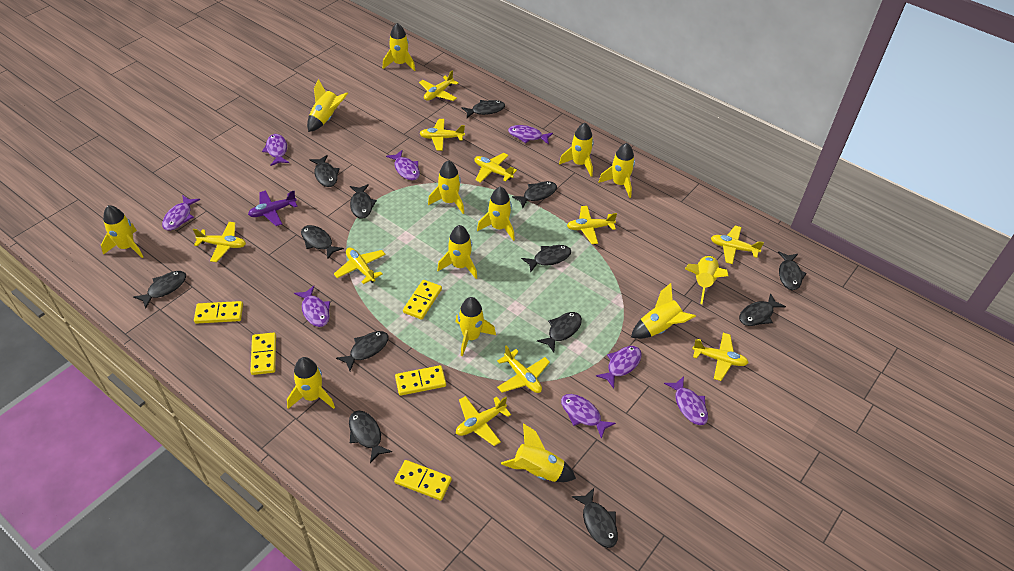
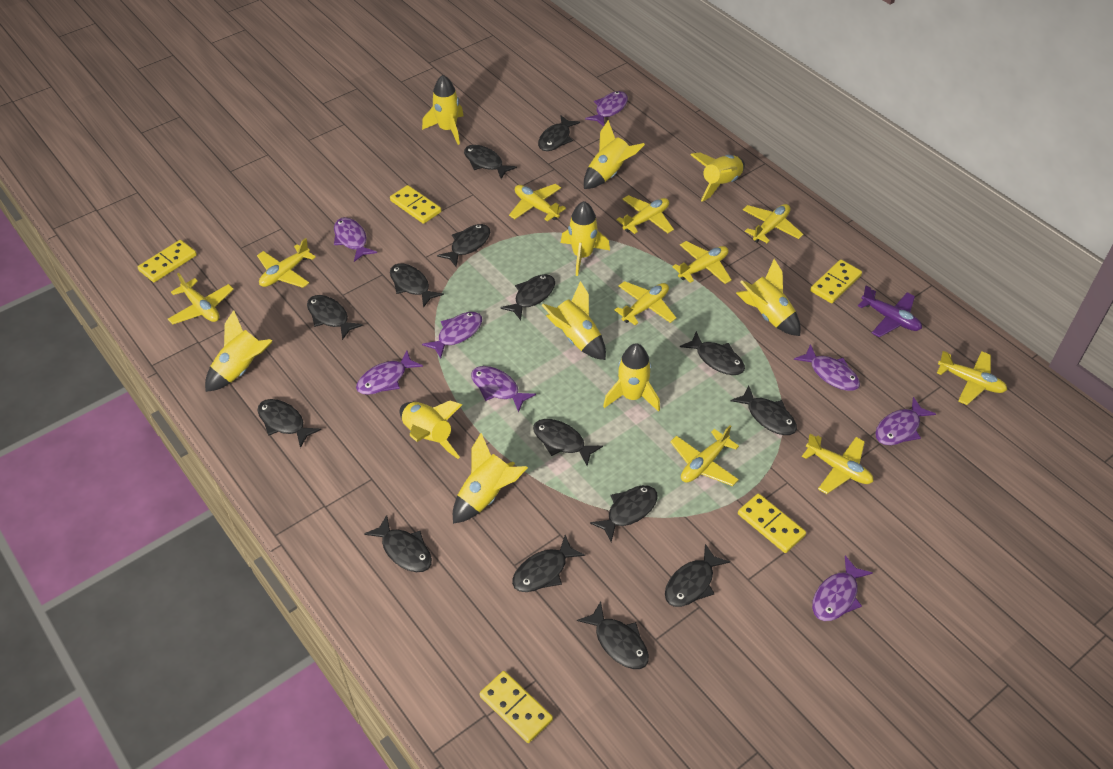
black fish: [133,271,186,308] [301,225,344,259] [309,155,340,187] [336,331,388,371] [349,411,392,463] [350,184,377,219] [461,100,505,118] [512,181,557,208] [521,245,571,272] [537,312,582,352] [572,488,618,548] [739,293,786,326] [778,251,807,290] = 13 -> [258,399,321,448] [307,295,363,340] [364,515,432,572] [390,264,444,308] [437,224,490,267] [464,145,517,179] [500,274,555,320] [512,535,585,592] [533,419,603,466] [538,115,580,151] [577,601,649,669] [590,485,658,542] [665,544,730,607] [680,331,745,375] [730,386,797,435] = 15
yellow rocket: [101,205,143,258] [287,357,335,409] [307,79,348,132] [383,23,416,71] [428,160,464,214] [437,225,477,279] [456,297,496,356] [477,186,515,241] [501,423,576,482] [559,123,594,176] [599,143,635,198] [631,283,696,339] [685,256,728,304] = 13 -> [205,310,272,392] [400,401,462,459] [422,75,464,145] [453,433,528,524] [541,281,606,360] [561,201,610,276] [584,120,645,189] [603,343,660,412] [691,153,745,202] [736,259,801,336] = 10

